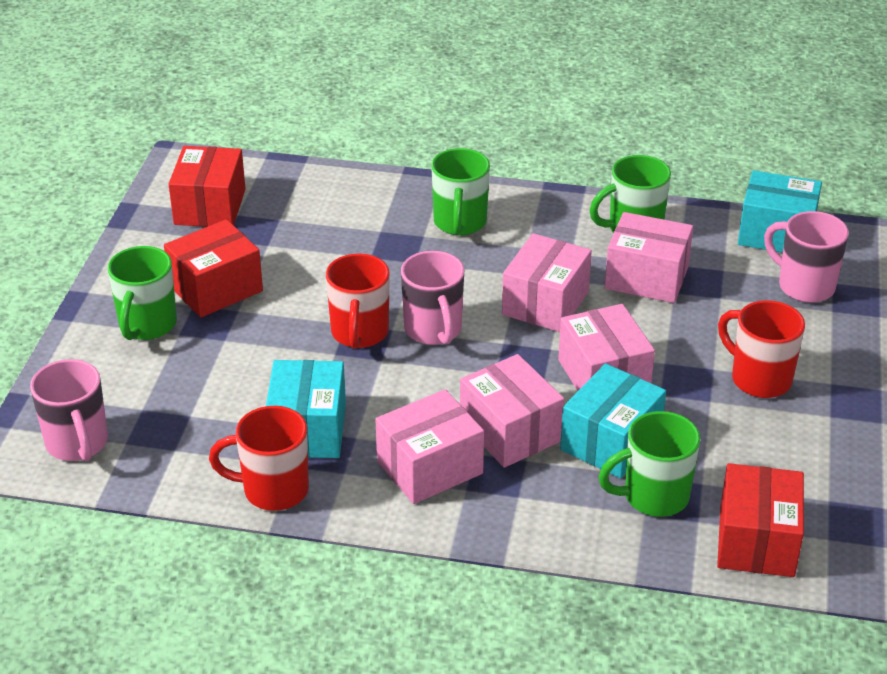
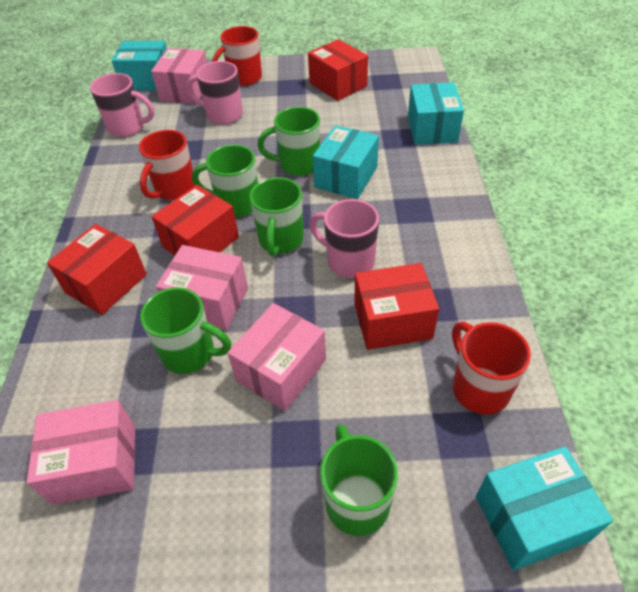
green mug: [108,246,177,340] [431,148,490,235] [589,155,671,233] [598,411,700,517] = 4 -> [140,287,231,374] [192,145,258,217] [249,177,304,257] [257,107,320,176] [320,424,398,536] = 5
pink box: [375,389,484,504] [460,354,564,468] [502,233,592,332] [558,304,655,391] [605,212,693,303] = 5 -> [27,400,135,505] [151,48,207,104] [156,245,248,330] [228,303,326,411] = 4
red box: [164,219,263,318] [168,146,246,227] [717,463,804,577] = 3 -> [47,224,147,315] [152,185,239,256] [308,39,368,101] [354,263,439,350] = 4
turquoise box: [266,360,346,458] [560,363,666,478] [738,170,822,253] = 3 -> [112,41,167,90] [313,125,379,199] [408,82,464,145] [476,446,613,570] = 4

